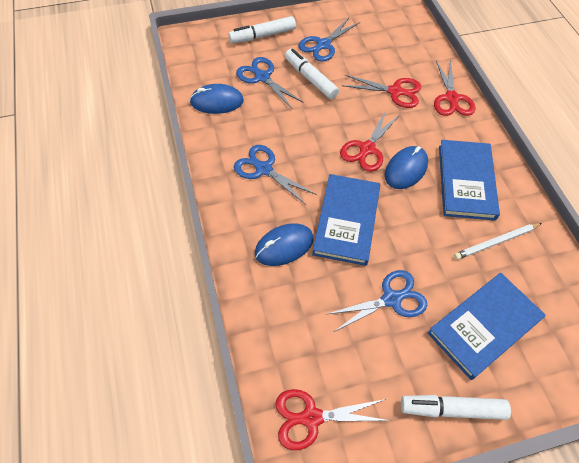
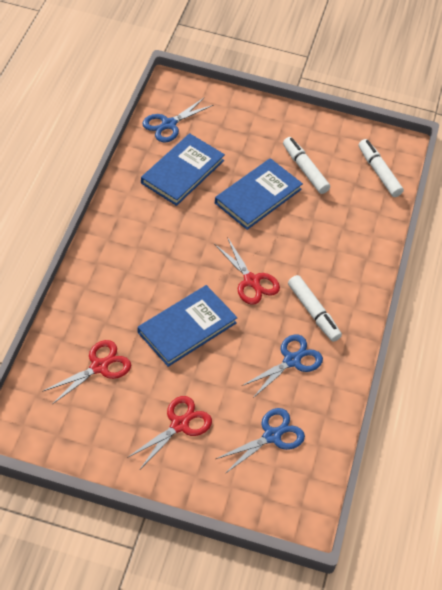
blue mouse: [190,84,244,114] [255,223,313,266] [385,146,428,189] = 3 -> none = 0
blue scissors: [234,145,317,204] [236,57,303,109] [299,17,360,62] [325,270,427,332] = 4 -> [142,98,213,142] [216,408,305,474] [242,334,323,398] = 3
red scissors: [275,389,391,450] [340,111,400,172] [342,75,421,108] [434,60,476,116] = 4 -> [42,340,131,404] [127,396,212,469] [214,237,280,305] = 3
white pencil: [454,223,542,260] = 1 -> none = 0

